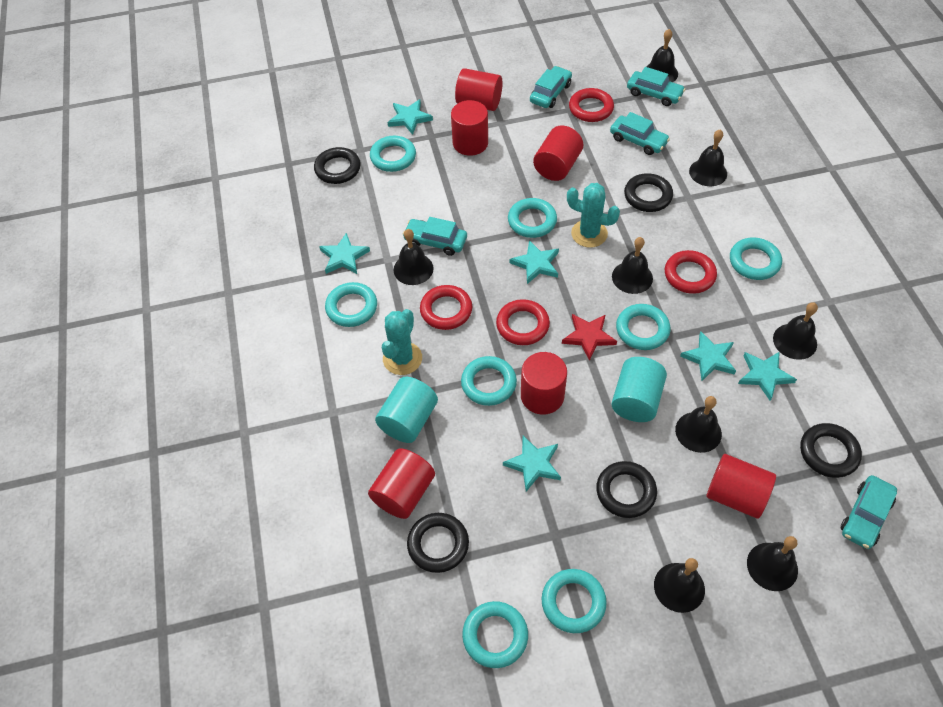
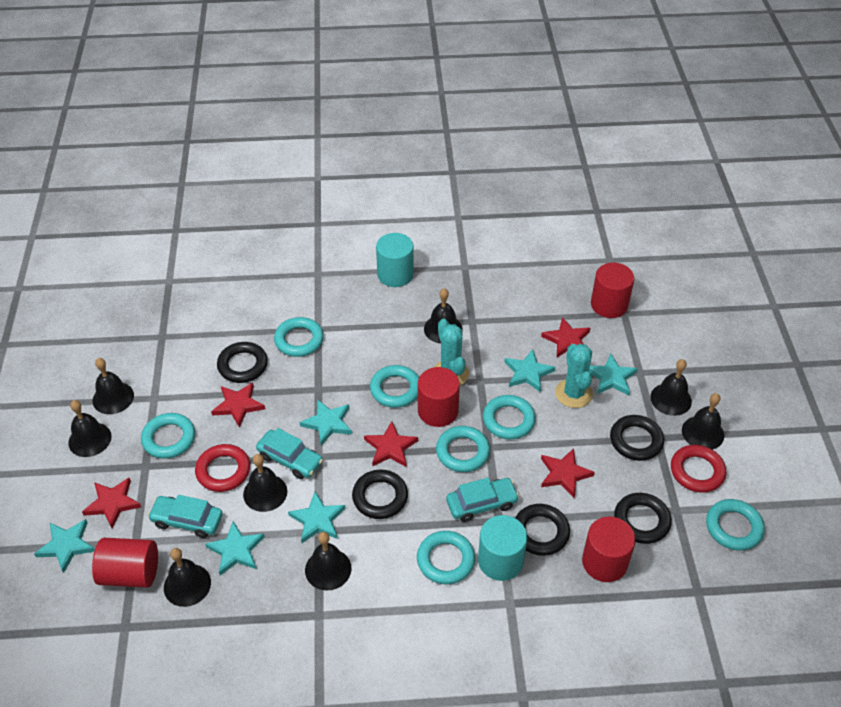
red cylinder: [368,448,435,519] [451,100,488,156] [455,68,502,111] [521,352,567,415] [533,125,583,181] [707,454,776,519] = 6 -> [92,538,158,588] [418,367,460,427] [582,517,636,582] [591,263,634,318] = 4
red ring: [420,285,472,330] [496,299,550,345] [569,88,614,122] [665,250,717,294] = 4 -> [195,444,250,492] [671,445,726,493] = 2
red star: [562,314,617,361] = 1 -> [82,478,141,529] [211,383,265,428] [364,422,418,467] [541,317,590,357] [541,448,595,498] = 5
turquoise car: [402,217,467,256] [530,66,572,108] [610,112,670,155] [627,67,685,106] [841,475,897,549] = 5 -> [148,495,223,538] [256,428,323,479] [446,478,519,522] = 3
turquoise ring: [325,282,377,327] [370,136,416,172] [461,356,517,406] [462,601,528,668] [508,198,557,238] [542,569,607,633] [616,304,670,350] [730,237,782,280] = 8 -> [141,413,195,459] [274,317,324,357] [370,365,419,408] [417,531,475,584] [436,426,490,472] [483,395,536,439] [706,499,765,551] = 7

